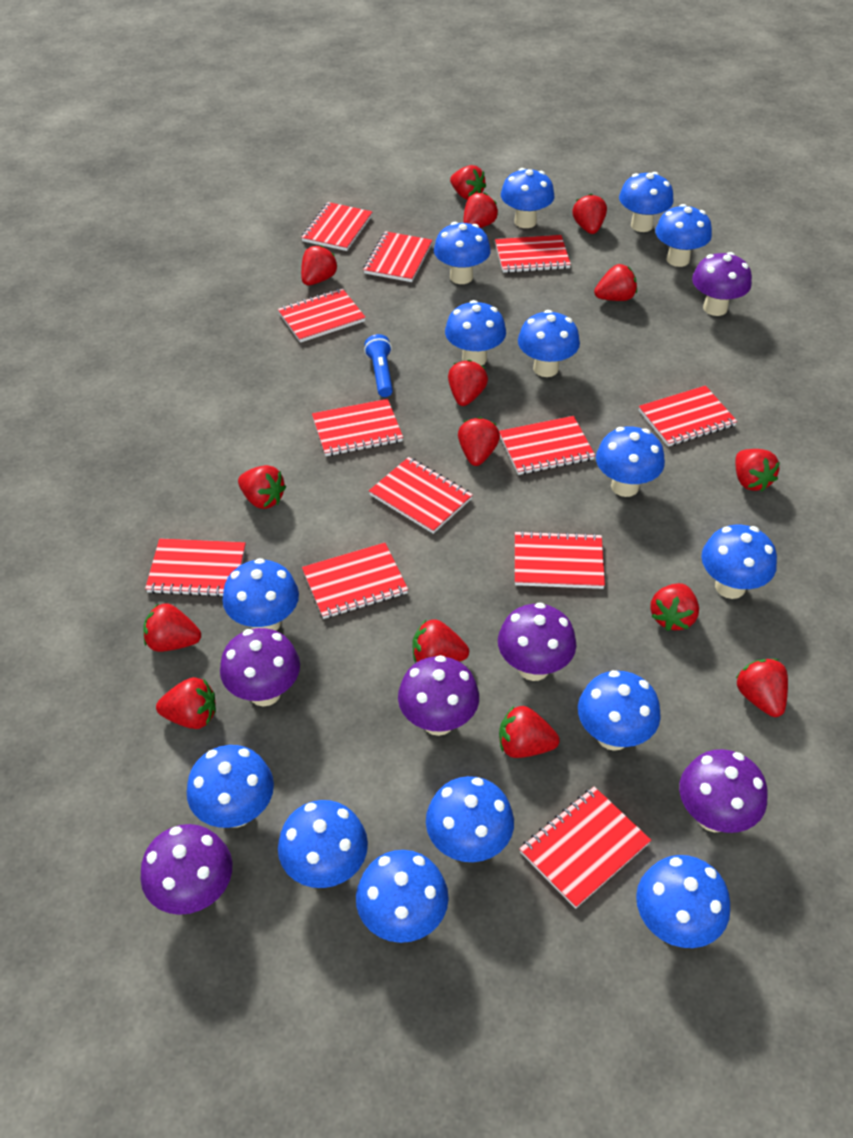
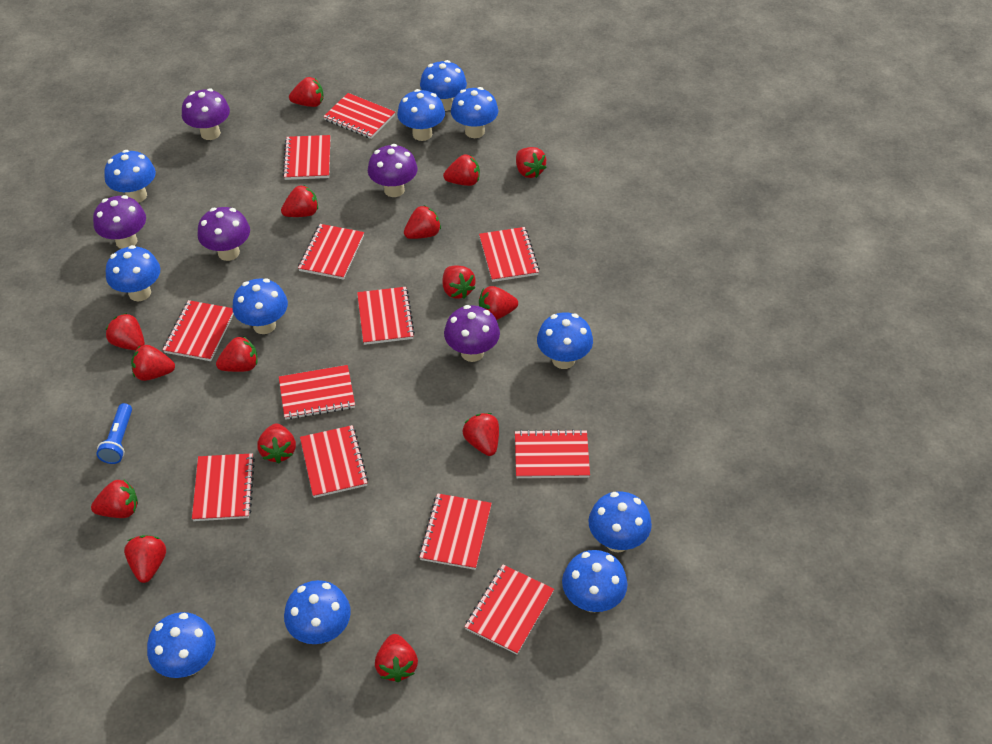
blue mushroom: [187,745,274,828] [223,558,299,631] [278,800,368,888] [356,850,449,943] [426,776,514,862] [434,222,491,284] [445,300,506,365] [501,168,555,228] [518,310,580,377] [578,670,661,751] [596,427,665,497] [619,172,674,232] [636,855,730,948] [655,204,712,267] [701,525,777,599] = 15 -> [104,150,156,203] [106,245,160,301] [147,612,216,678] [233,278,288,334] [284,580,351,644] [397,89,445,141] [420,60,467,111] [451,87,498,138] [537,312,593,369] [562,550,628,612] [588,491,652,552] = 11
purple mushroom: [140,824,232,915] [220,628,300,706] [398,655,479,736] [498,602,576,681] [679,749,768,833] [692,252,752,316] = 6 -> [93,195,146,249] [182,89,230,140] [198,207,250,261] [368,144,418,197] [444,305,500,362] = 5

